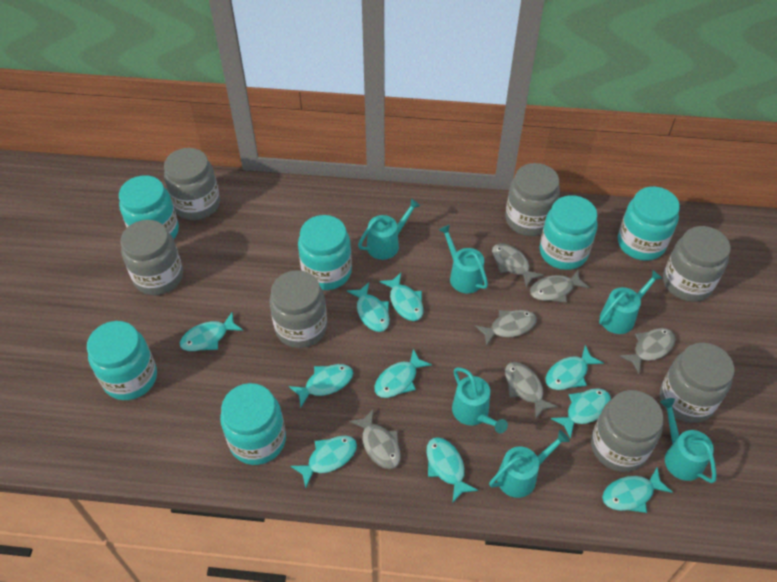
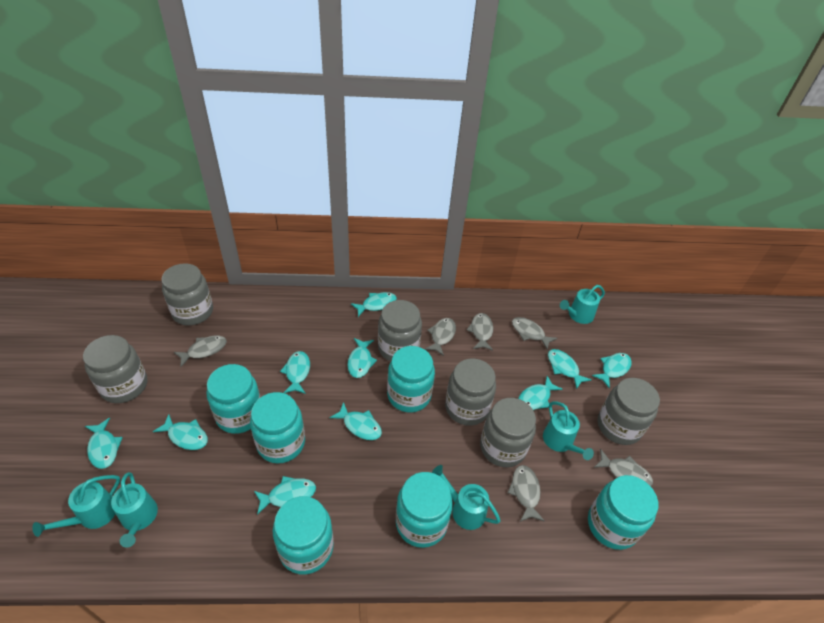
grey jar: [121,220,183,295] [164,148,220,220] [269,270,327,348] [505,163,560,236] [591,390,664,472] [660,343,735,423] [663,226,731,302] = 7 -> [83,335,147,403] [161,263,213,325] [378,300,422,362] [445,358,496,426] [480,398,536,467] [598,378,660,445] = 6
turquoise watering can: [358,199,420,260] [439,225,488,293] [452,367,508,433] [489,430,570,498] [599,270,662,334] [660,398,716,483] = 6 -> [32,475,120,537] [111,472,158,548] [432,465,501,530] [543,401,594,460] [560,285,605,324] = 5

